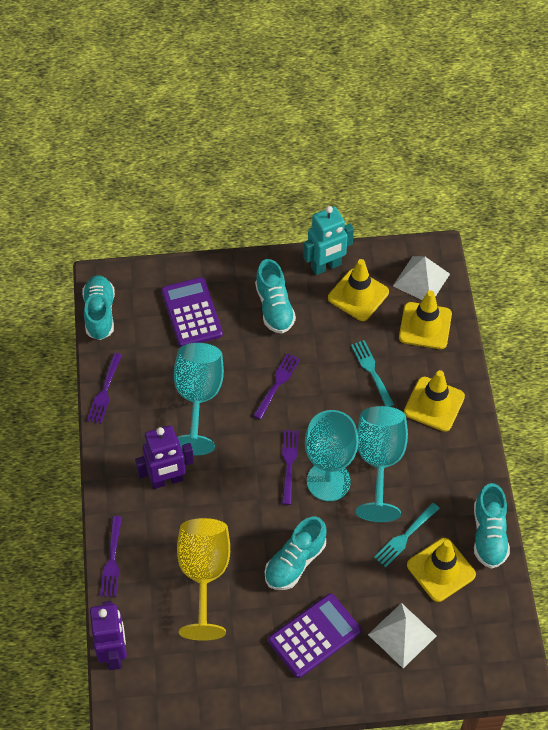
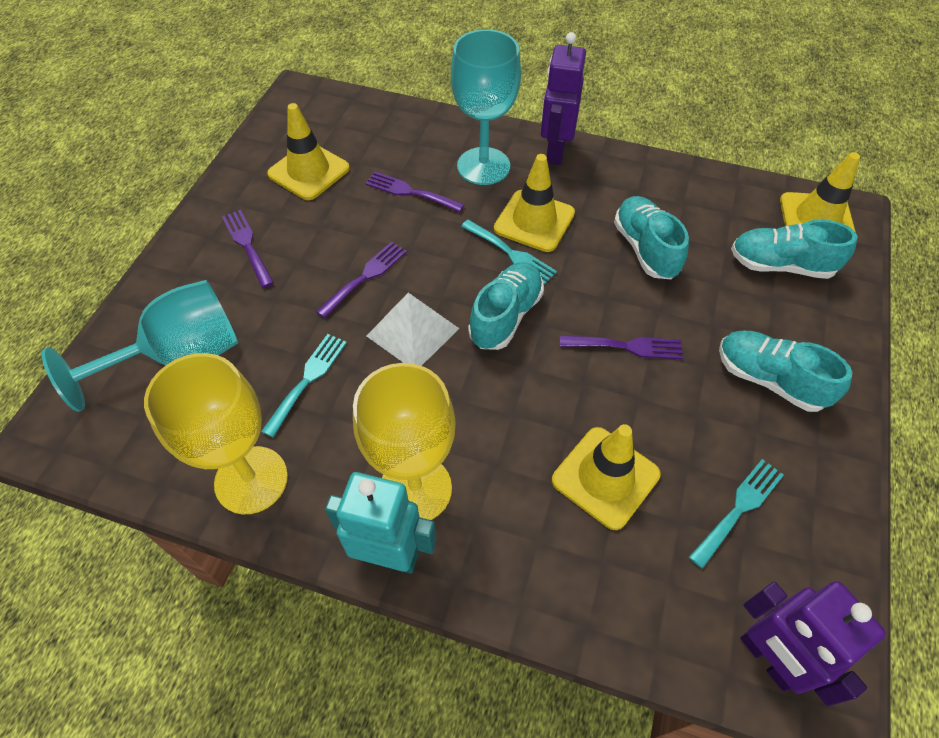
purple calculator: [161,277,223,347] [268,594,361,678] = 2 -> none = 0
turquoise fork: [351,340,394,407] [374,503,440,567] = 2 -> [261,334,347,437] [461,220,557,285] [689,459,784,569] = 3
turquoise goblet: [174,343,224,455] [305,410,359,501] [356,406,408,522] = 3 -> [42,280,238,412] [451,29,521,185] = 2
white pyramid: [368,603,437,668] [393,256,450,300] = 2 -> [367,293,460,366] = 1
yellow goblet: [177,518,230,641] = 1 -> [144,353,288,514] [353,363,456,520] = 2

